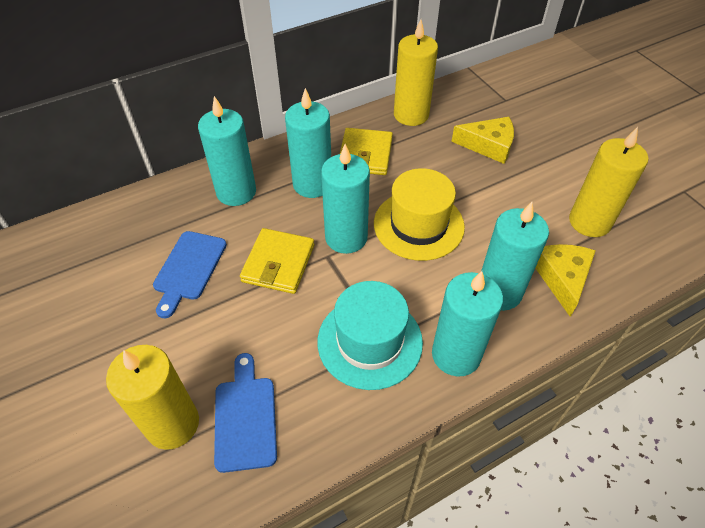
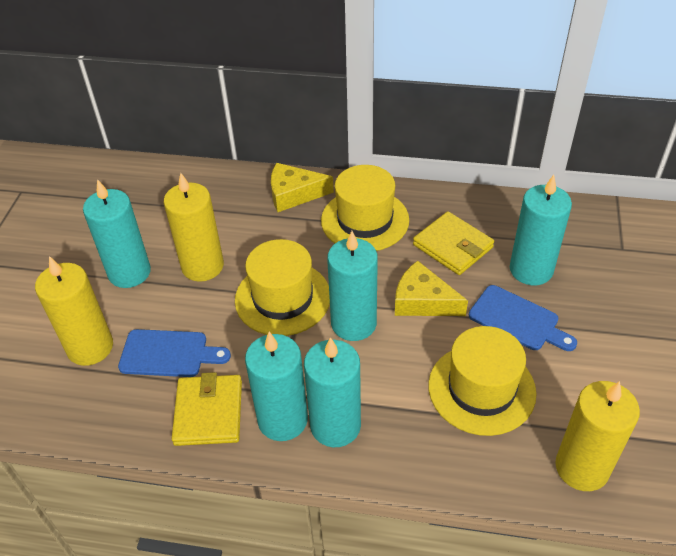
turquoise hat: [317,281,423,390] = 1 -> none = 0
yellow hat: [374,168,465,261] = 1 -> [235,239,330,336] [321,165,409,251] [428,326,537,436] = 3

